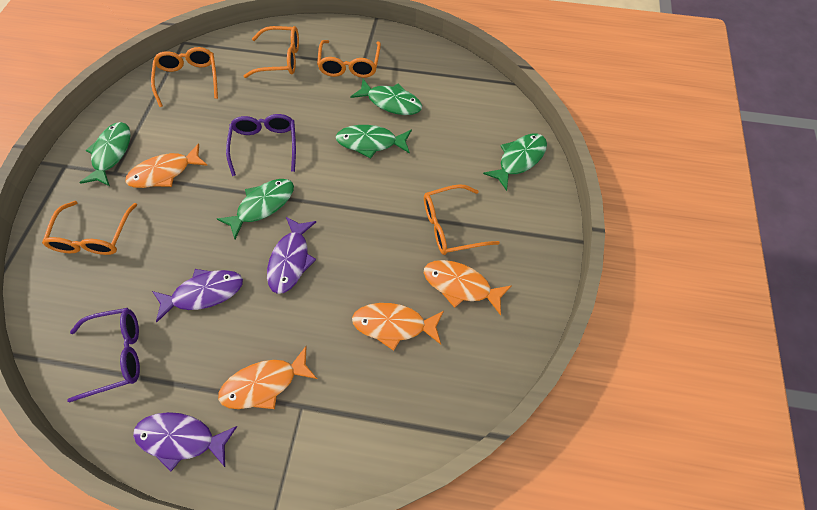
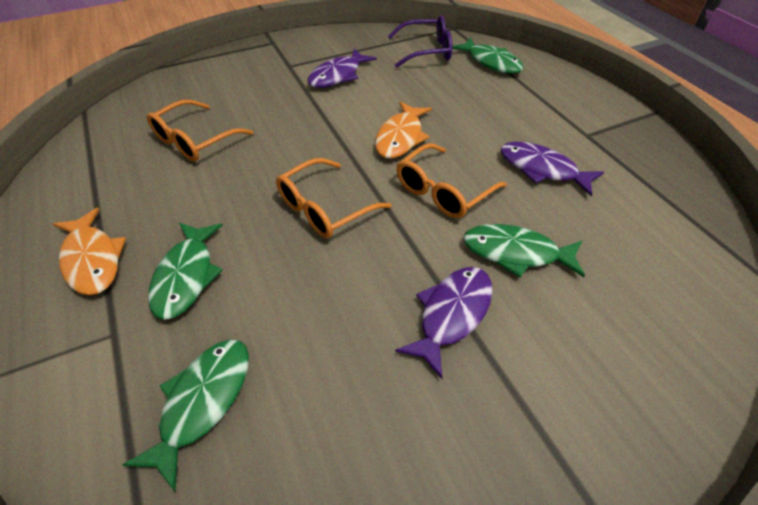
green fish: [79,122,131,186] [217,179,294,239] [336,125,412,159] [350,79,422,115] [483,134,547,191] = 5 -> [123,339,249,491] [148,222,223,320] [452,37,524,74] [463,224,585,278] = 4
orange fish: [125,143,208,188] [218,346,317,409] [352,303,444,351] [424,260,511,315] = 4 -> [53,208,126,295] [375,101,432,158] = 2
orange glasses: [42,201,137,255] [151,47,218,107] [244,26,299,78] [317,40,381,78] [424,184,500,255] = 5 -> [147,100,253,161] [276,158,391,238] [396,143,507,218] = 3
purple glasses: [67,308,140,403] [226,114,296,176] = 2 -> [388,15,452,68] = 1

